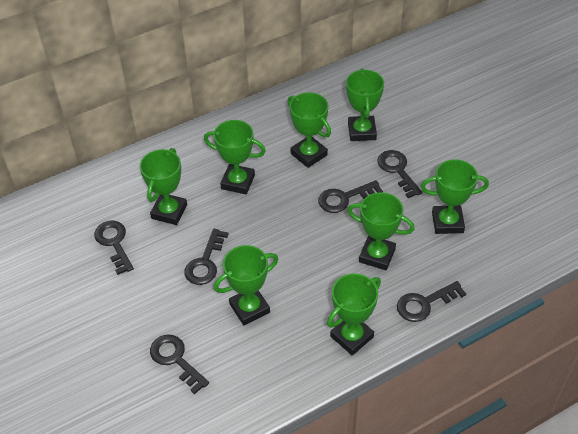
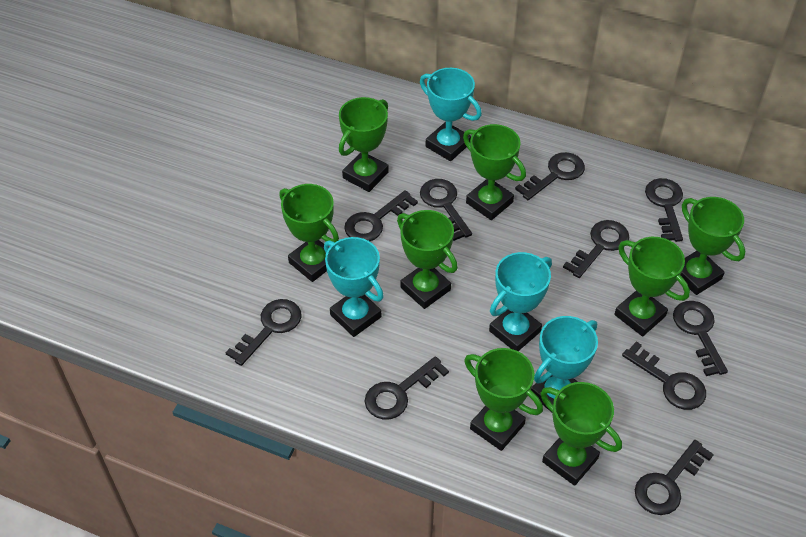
black key: [94,221,134,275] [150,335,209,394] [184,229,229,285] [318,180,383,213] [377,150,422,198] [397,281,466,322] = 6 -> [225,299,302,366] [344,190,418,241] [365,356,449,420] [420,179,472,241] [515,152,585,200] [563,220,629,278] [622,341,706,410] [635,440,714,515] [645,178,683,242] [673,301,728,376] = 10
turquoise trophy: none = 0 -> [324,237,384,337] [420,68,482,161] [489,252,552,351] [531,316,598,412] = 4

